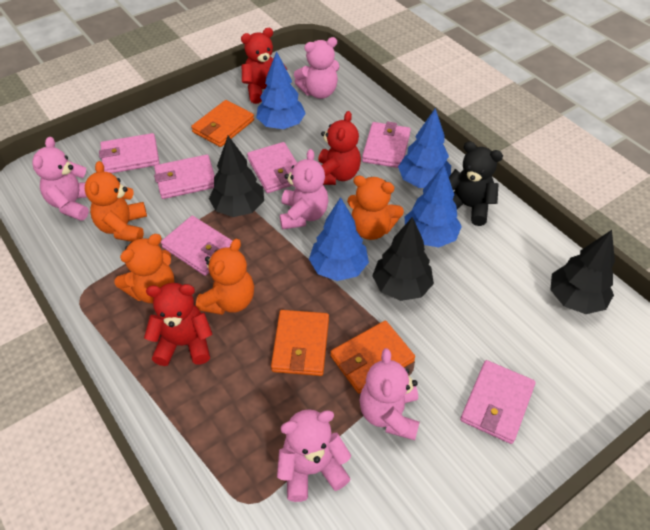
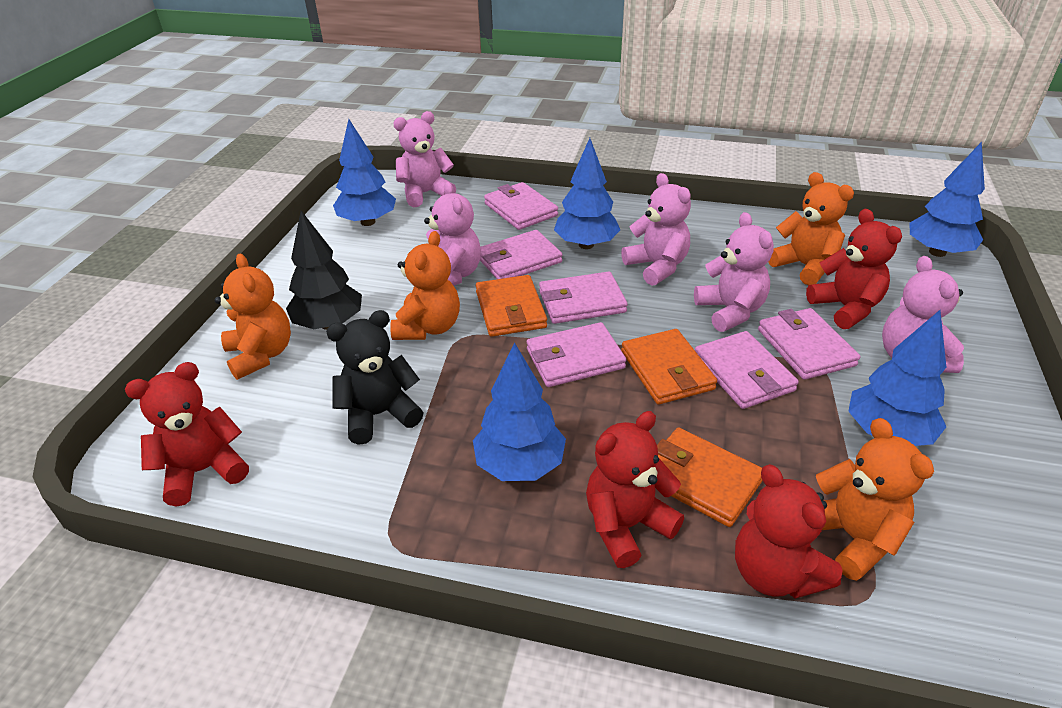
black tree: [209,136,264,217] [372,217,434,301] [550,230,615,314] = 3 -> [286,211,362,330] = 1
blue tree: [256,51,306,129] [309,197,369,281] [398,108,451,188] [405,165,462,247] = 4 -> [333,119,396,226] [473,342,566,481] [554,138,620,249] [848,310,946,446] [910,142,985,257] = 5
red teddy bear: [144,283,212,366] [241,28,287,104] [318,111,361,185] = 3 -> [125,362,249,507] [586,411,684,568] [735,464,843,599] [806,209,902,329] = 4

